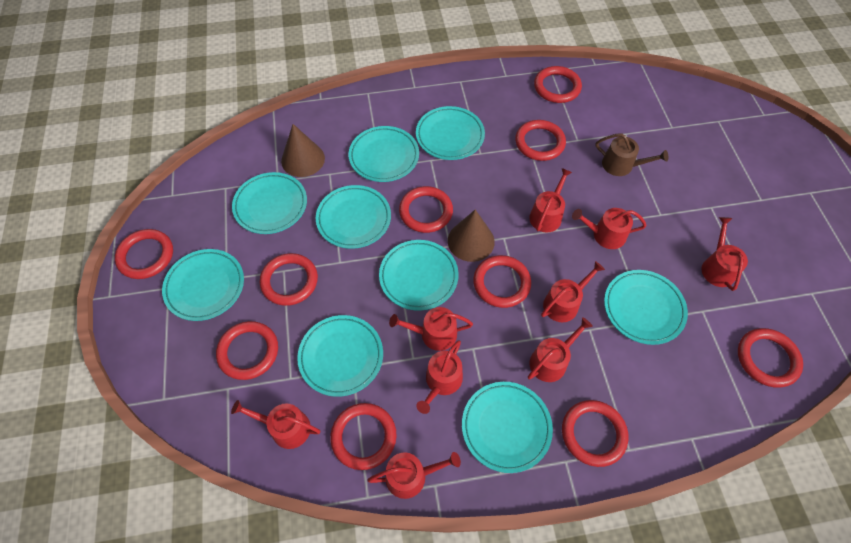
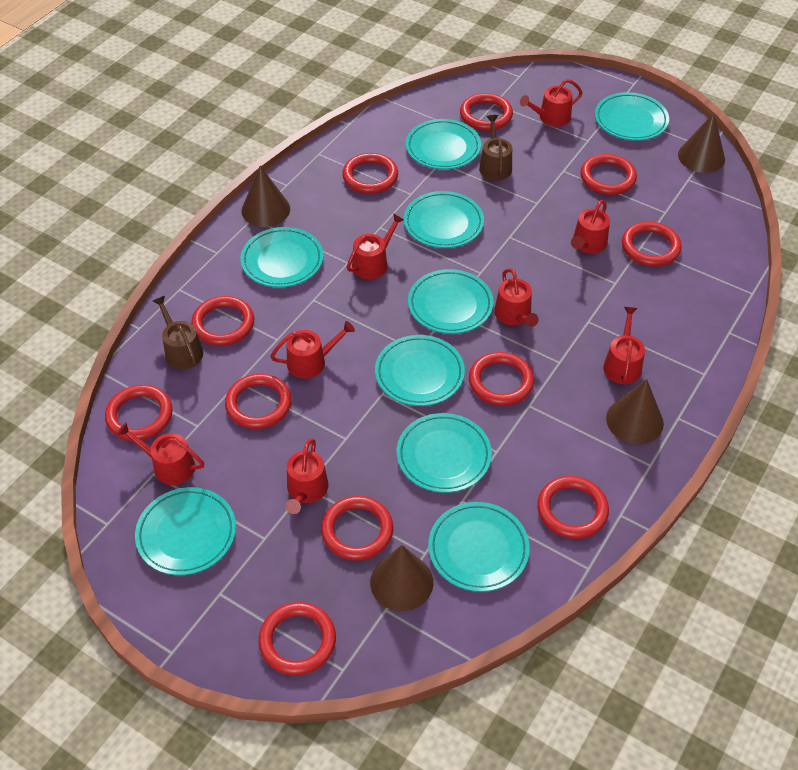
brown cone: [281,124,325,177] [448,210,495,262] = 2 -> [241,166,290,227] [370,545,433,611] [606,379,664,444] [678,113,725,173] = 4
brown watering can: [595,133,668,176] = 1 -> [153,296,203,369] [479,115,512,181] = 2
red ring: [115,229,173,279] [216,321,278,380] [260,253,318,306] [330,403,397,470] [399,186,453,233] [473,255,531,308] [515,120,566,161] [534,66,582,103] [562,400,628,467] [738,328,803,387] = 10 -> [105,385,173,441] [191,296,254,346] [225,374,292,429] [259,602,336,676] [321,496,393,561] [342,153,398,194] [460,93,513,131] [469,352,534,406] [537,476,609,539] [581,154,637,195] [622,222,682,267] = 11
red watering can: [231,400,320,449] [367,452,461,499] [389,307,473,351] [416,340,463,414] [528,317,593,382] [529,168,572,233] [541,261,605,322] [572,208,647,249] [701,217,748,291] = 9 -> [117,423,204,485] [270,321,355,379] [285,438,329,514] [347,213,404,279] [494,268,539,327] [520,79,582,127] [571,200,610,254] [603,307,645,384] = 8

